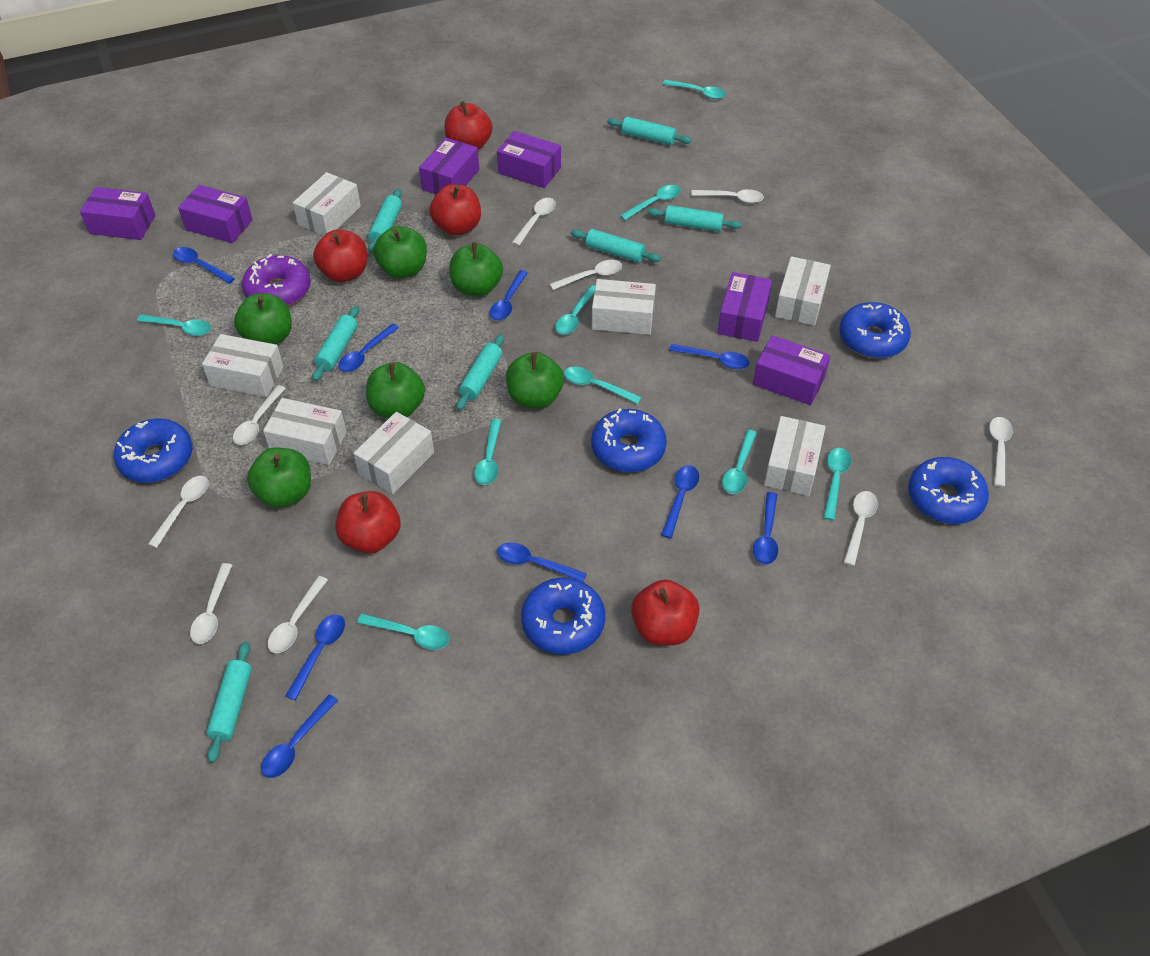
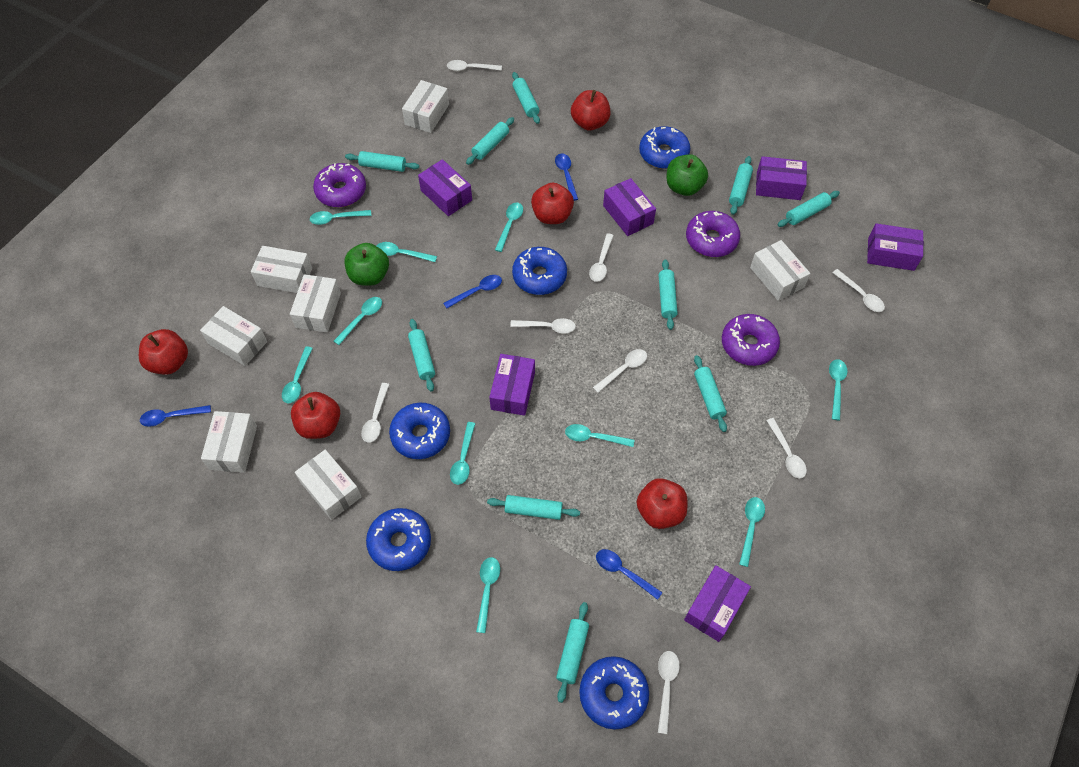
blue spoon: [173,247,235,284] [261,694,338,778] [285,614,345,700] [338,324,399,372] [490,270,528,321] [497,542,587,582] [661,465,699,538] [669,344,749,369] [753,492,778,564] = 9 -> [140,405,211,427] [443,275,502,309] [555,154,578,201] [596,549,663,600] = 4
green apple: [234,293,292,344] [247,447,311,508] [366,362,425,418] [374,226,427,279] [449,242,503,297] [506,352,564,409] = 6 -> [344,243,389,286] [666,154,708,196] = 2
purple donut: [242,254,311,306] = 1 -> [313,163,366,207] [686,211,740,257] [722,314,780,366] = 3
turquoise rolling pin: [206,641,252,763] [312,306,359,381] [368,188,402,253] [456,334,504,410] [571,229,661,262] [607,117,692,145] [647,205,742,232] = 7 -> [345,151,419,172] [408,319,435,392] [466,117,514,165] [487,495,580,520] [512,72,540,124] [556,602,589,703] [659,259,678,330] [694,355,727,432] [729,156,753,215] [778,191,840,227] = 10
turquoise spoon: [137,314,211,336] [357,613,449,650] [474,419,501,485] [555,285,595,335] [564,366,642,404] [620,185,681,220] [663,80,726,99] [722,430,757,494] [824,448,851,520] = 9 -> [282,346,313,403] [310,210,371,225] [334,297,382,345] [377,242,437,262] [450,422,476,485] [476,557,500,633] [495,203,523,252] [565,424,634,447] [739,497,765,567] [829,359,848,420] = 10
white spoon: [148,476,209,548] [190,563,232,644] [233,385,286,445] [268,576,328,653] [512,198,556,246] [550,260,622,290] [691,189,764,203] [843,491,878,566] [989,417,1013,487] = 9 -> [361,383,390,443] [447,60,502,71] [510,318,576,333] [589,233,614,282] [593,349,647,393] [658,651,680,734] [766,418,807,478] [832,269,885,312] = 8

